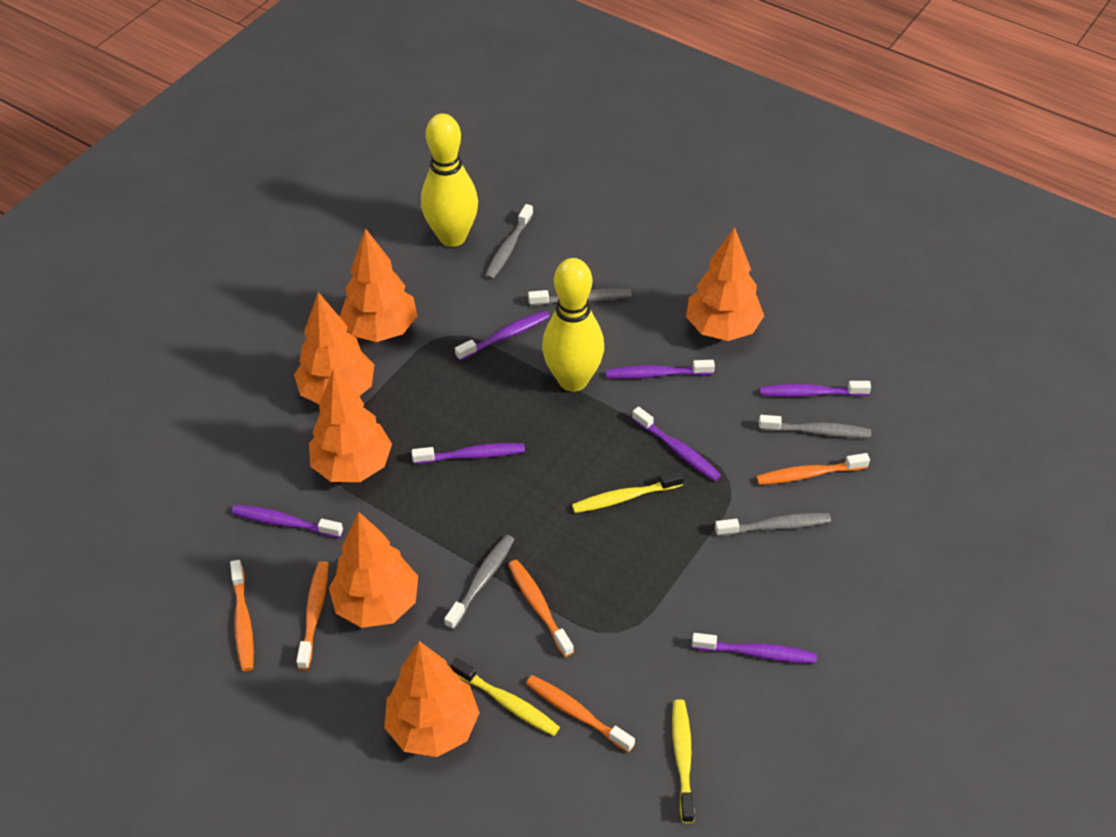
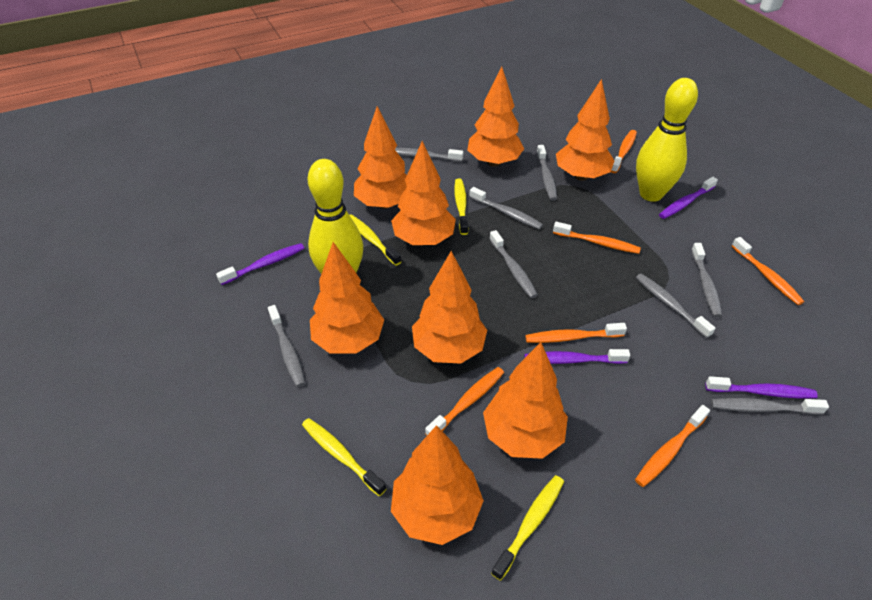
grey toothbrush: [444,535,515,630] [485,204,533,280] [528,288,632,306] [715,513,831,536] [759,415,871,438] = 5 -> [268,305,305,387] [395,148,463,162] [469,187,543,229] [490,230,538,298] [537,145,557,201] [636,274,716,338] [691,243,722,318] [711,398,829,415] = 8
orange toothbrush: [230,560,254,671] [296,561,329,670] [508,560,574,657] [526,675,635,753] [756,453,870,485] = 5 -> [425,367,504,436] [525,323,627,343] [553,222,641,254] [611,130,637,173] [635,405,710,487] [732,237,804,305] = 6
orange tree: [294,292,374,404] [309,368,392,482] [329,511,418,628] [340,228,417,342] [384,641,480,757] [686,227,764,341] = 6 -> [310,242,384,353] [354,106,407,209] [391,141,456,245] [391,425,484,545] [412,251,487,364] [467,67,524,167] [483,342,568,459] [556,79,615,181] = 8
purple toothbrush: [231,505,343,538] [412,443,525,464] [455,311,549,361] [606,360,715,379] [632,407,721,481] [692,633,817,663] [760,381,871,397] = 7 -> [216,243,304,285] [525,349,630,364] [659,177,718,219] [705,376,818,399] = 4
yellow toothbrush: [451,658,560,736] [572,471,684,513] [672,700,694,823] = 3 -> [302,418,386,496] [350,214,402,266] [454,178,468,235] [491,475,564,581] = 4

